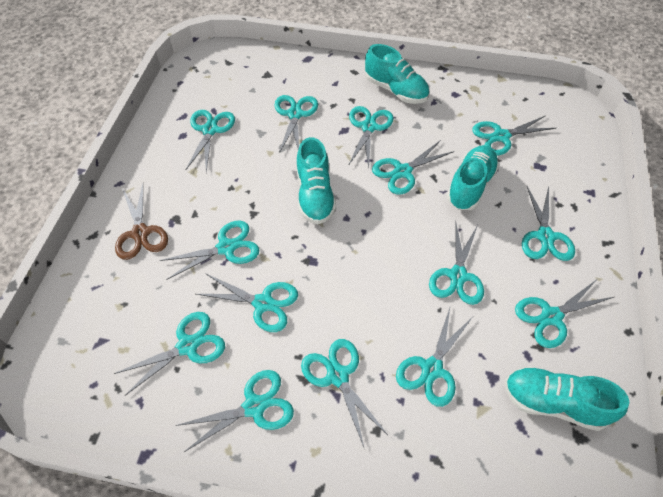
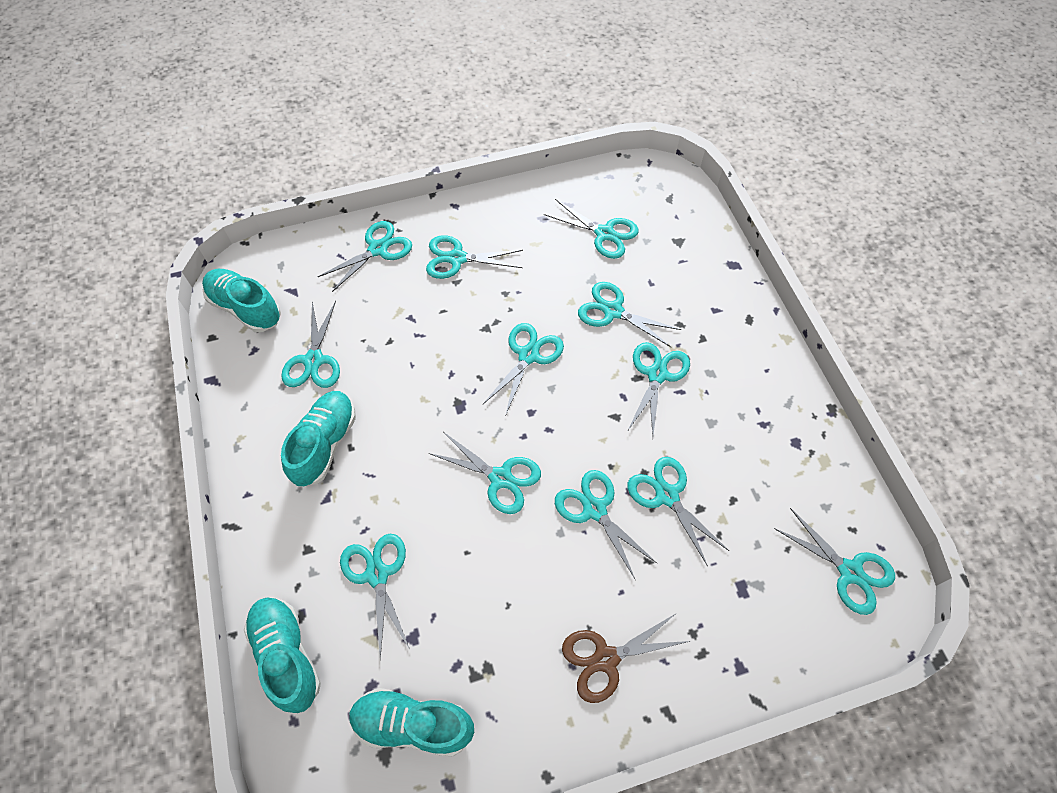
turquoise scissors: [114,312,225,396] [160,220,259,280] [176,370,294,452] [186,110,235,172] [196,273,298,332] [275,95,318,153] [301,339,389,447] [348,106,394,168] [372,140,455,195] [396,308,472,407] [429,221,484,305] [472,115,556,155] [515,280,614,348] [522,186,575,261] = 14 -> [281,301,340,388] [318,221,412,292] [340,534,410,659] [426,235,523,279] [429,433,541,514] [483,323,564,414] [544,199,639,259] [555,470,657,579] [578,282,681,347] [627,342,690,435] [627,457,729,566] [774,508,895,615] = 12

